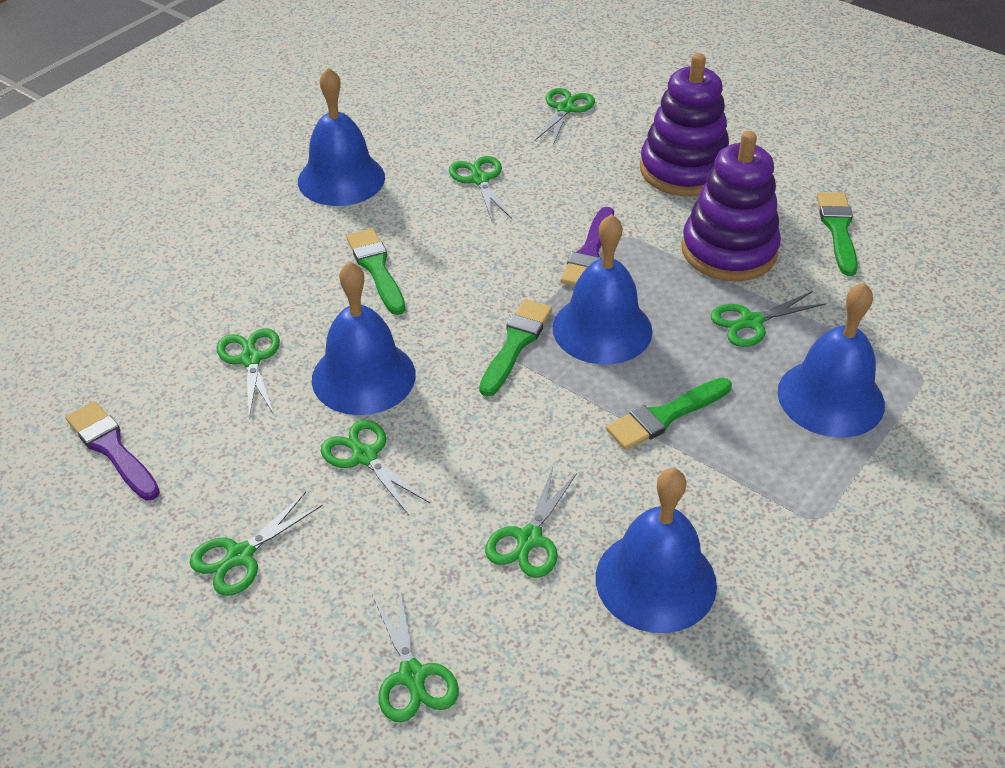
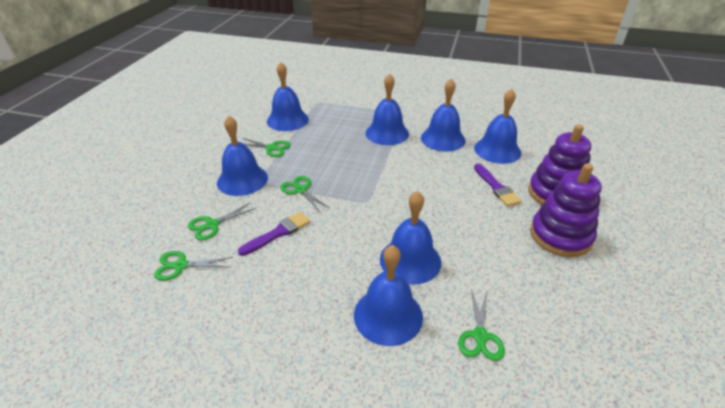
blue bell: [298,67,385,206] [312,262,416,415] [553,214,652,364] [596,468,717,633] [777,282,885,438] = 5 -> [217,116,268,196] [267,62,309,131] [354,245,423,346] [365,73,409,145] [380,191,441,285] [421,79,466,152] [474,89,521,164] = 7
green brush: [346,228,405,315] [479,299,552,397] [606,378,732,450] [817,192,858,276] = 4 -> none = 0
green scissors: [190,492,323,596] [217,328,280,418] [321,420,430,515] [372,587,459,722] [449,156,512,221] [485,467,577,578] [535,88,595,145] [710,291,826,347] = 8 -> [154,251,233,281] [188,202,256,240] [243,138,291,157] [280,176,331,212] [458,289,505,361] = 5

